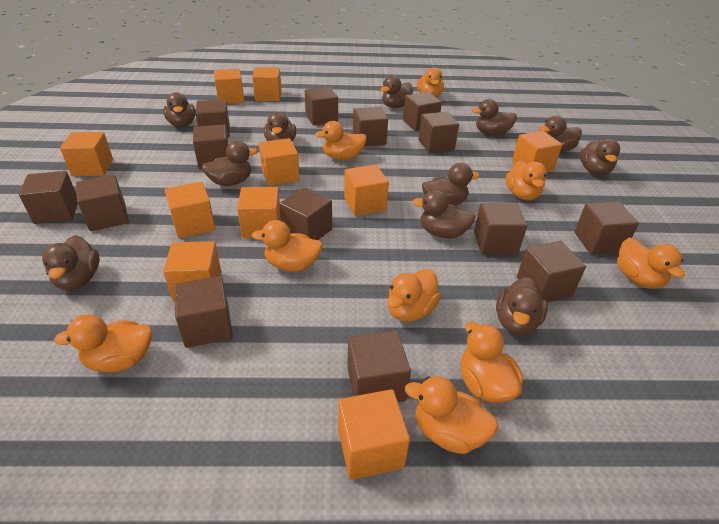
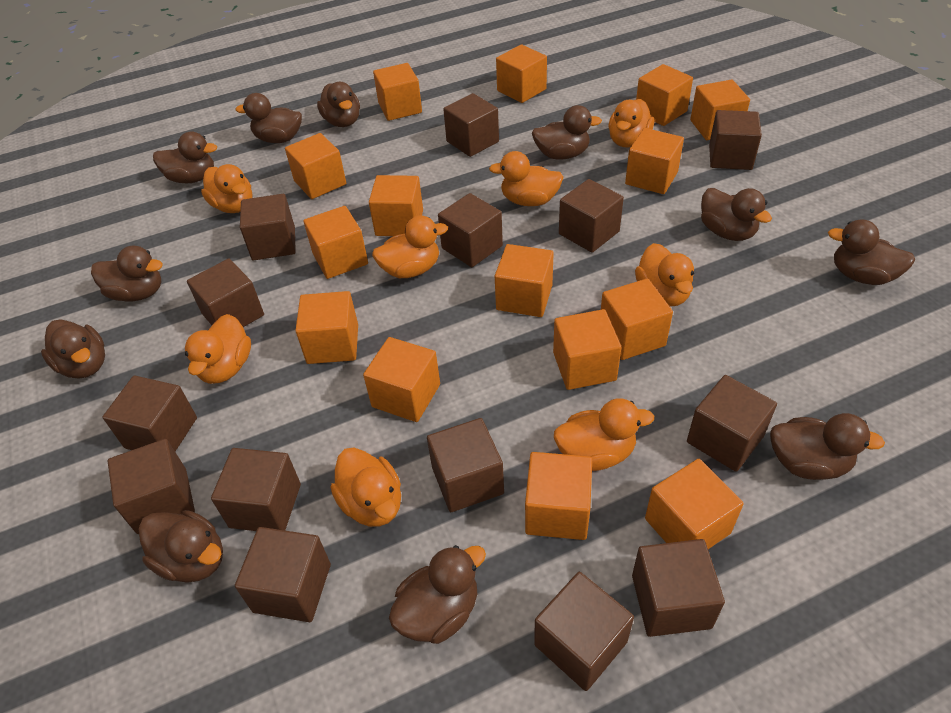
orange cube: [60,132,113,176] [163,241,221,302] [165,182,216,238] [214,69,244,104] [237,187,281,238] [252,67,282,101] [259,138,299,186] [338,389,410,480] [344,165,389,216] [512,131,562,172] = 10 -> [285,133,346,199] [295,291,358,364] [303,206,368,279] [363,337,440,422] [369,175,423,236] [373,63,422,121] [495,244,554,317] [496,44,547,103] [525,452,592,540] [553,309,622,390] [601,279,673,360] [625,128,684,194] [636,64,693,126] [645,459,744,549] [690,80,750,140] = 15
orange duck: [54,314,152,372] [252,220,323,271] [315,121,366,160] [387,269,441,322] [405,376,498,454] [417,68,444,98] [461,322,523,403] [506,161,547,201] [617,237,685,289] = 9 -> [185,314,251,384] [201,164,252,213] [331,448,401,527] [372,216,448,278] [489,151,564,206] [554,398,654,471] [608,99,654,148] [635,243,694,306] = 8

